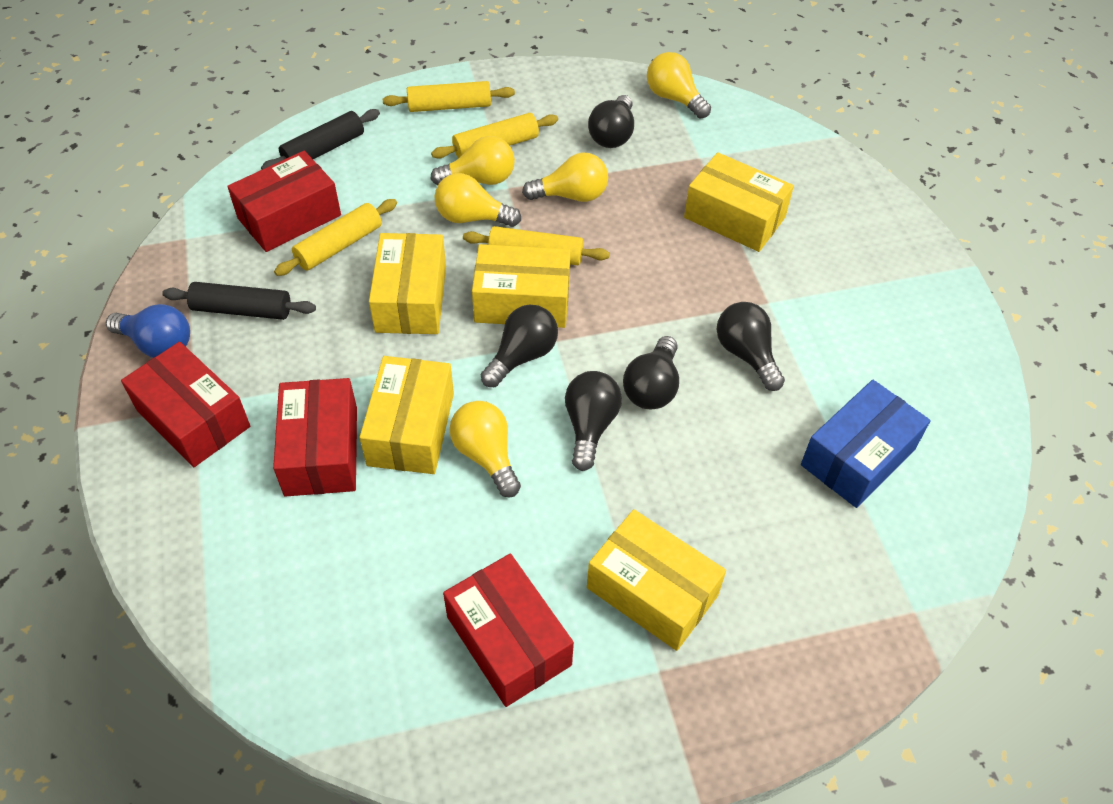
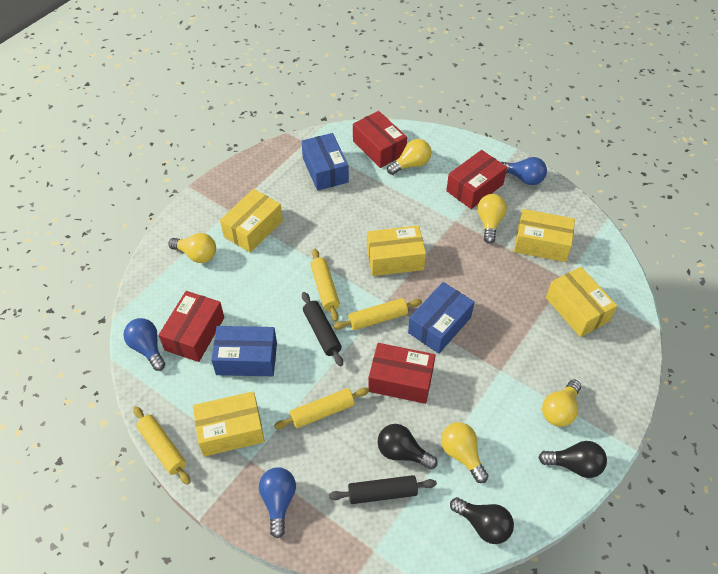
black light bulb: [480,305,558,387] [565,371,622,471] [588,95,634,148] [623,336,679,409] [717,302,785,391] = 5 -> [377,424,438,470] [450,497,514,544] [538,441,607,478] = 3
blue box: [801,380,931,508] = 1 -> [211,326,277,376] [301,133,349,191] [408,282,474,354] = 3
blue light bulb: [106,304,190,358] = 1 -> [123,318,165,371] [259,468,296,538] [501,157,547,185] = 3

